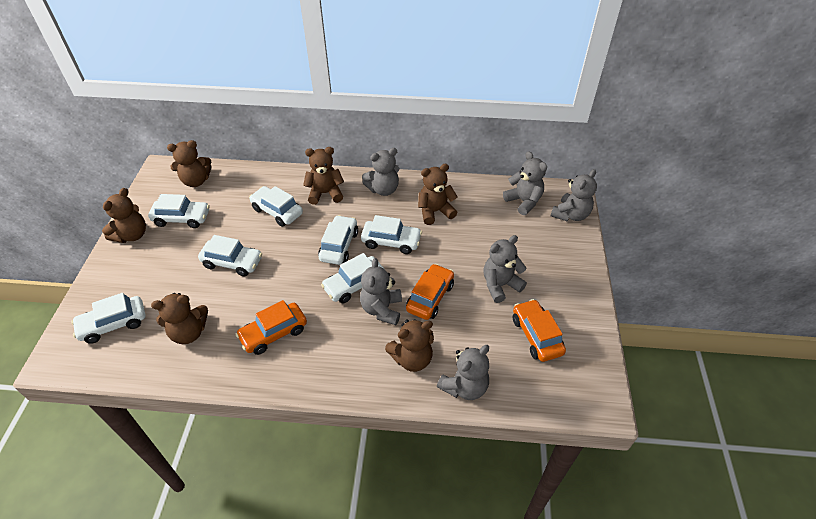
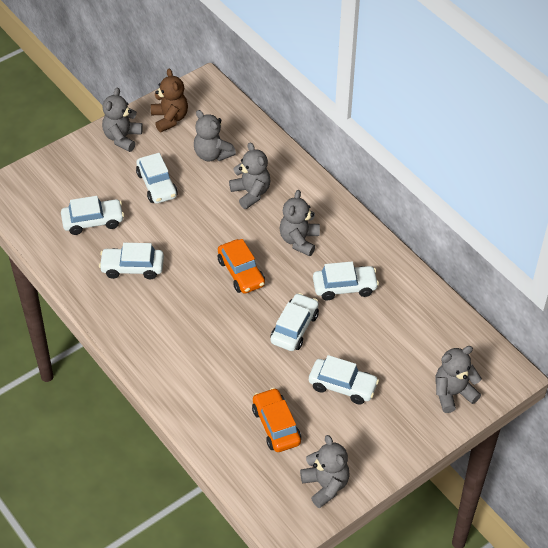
brown teddy bear: [102,188,146,243] [151,293,208,344] [167,140,211,187] [303,147,344,205] [385,319,434,372] [418,164,458,225] = 6 -> [151,69,188,132] = 1
orange car: [236,300,307,355] [406,264,454,320] [513,299,566,362] = 3 -> [218,239,265,294] [252,388,301,452] = 2
white car: [71,293,145,344] [148,194,210,228] [198,235,262,276] [249,186,303,227] [318,215,358,265] [321,253,384,303] [361,215,422,254] = 7 -> [61,196,124,235] [99,243,164,279] [136,153,178,204] [270,293,319,351] [309,355,379,405] [313,262,379,300] = 6

